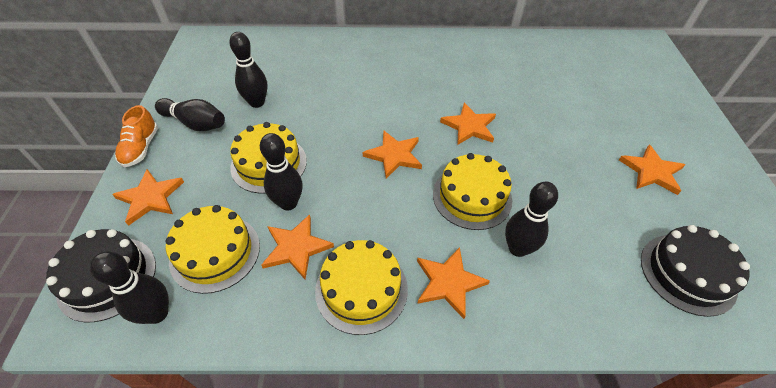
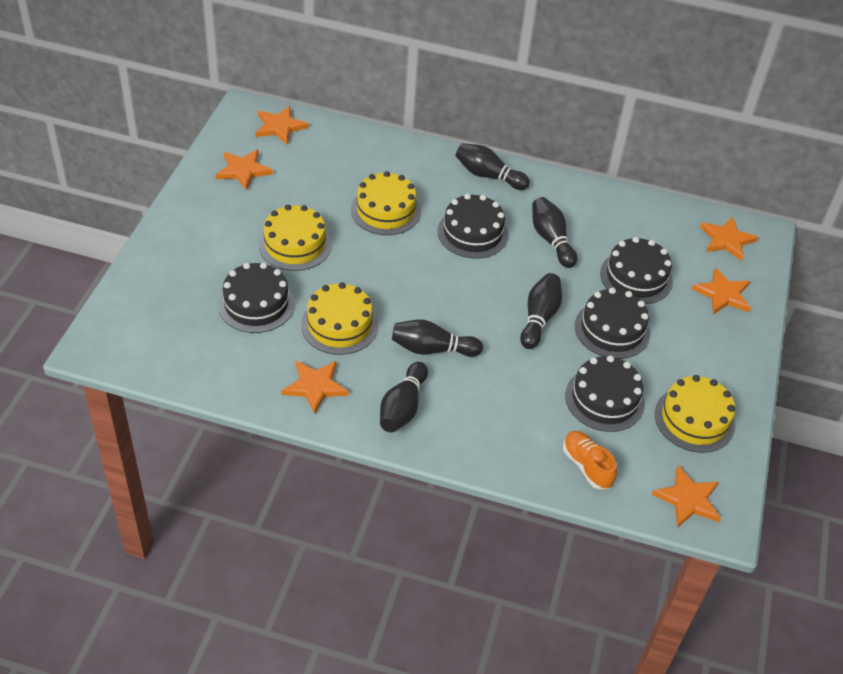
black cake: [46,229,156,322] [641,225,750,317] = 2 -> [218,262,295,333] [438,194,508,259] [565,355,645,432] [575,288,650,359] [600,237,673,304] = 5

